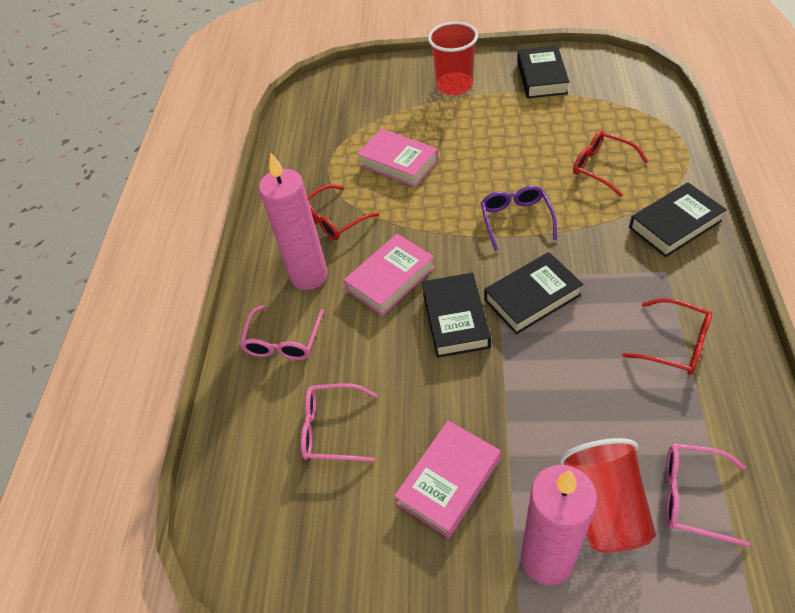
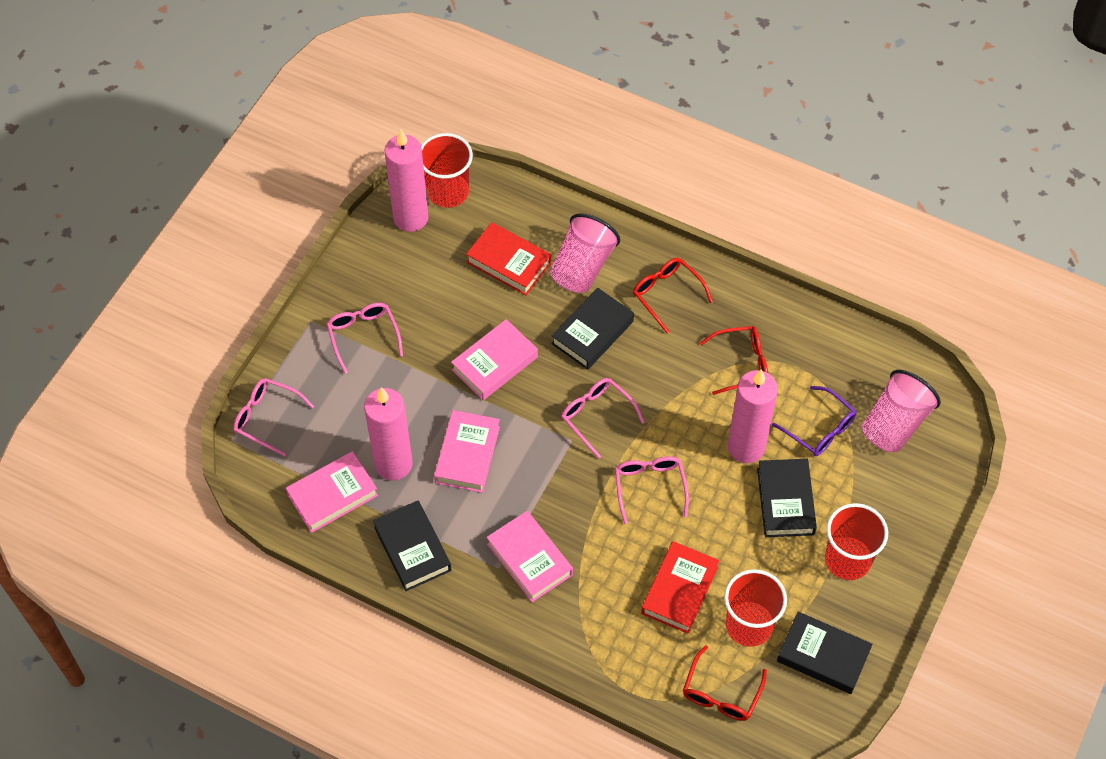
pink book: [344,234,435,316] [357,129,438,187] [394,421,501,538] = 3 -> [286,451,378,533] [434,410,500,493] [451,319,538,400] [486,511,573,602] = 4
pink candle: [259,153,328,290] [521,465,597,585] = 2 -> [364,387,413,480] [385,129,429,232] [728,369,778,463] = 3
pink cup: none = 0 -> [550,214,620,293] [861,370,941,452] = 2
pink glasses: [240,305,324,360] [301,383,378,462] [666,443,751,547] = 3 -> [233,378,314,456] [327,303,403,374] [561,378,645,459] [615,456,689,524] = 4
red book: none = 0 -> [466,222,551,295] [641,541,719,634] = 2
red cup: [428,22,478,95] [560,438,656,553] = 2 -> [421,133,473,208] [724,569,787,647] [825,503,888,580] = 3

